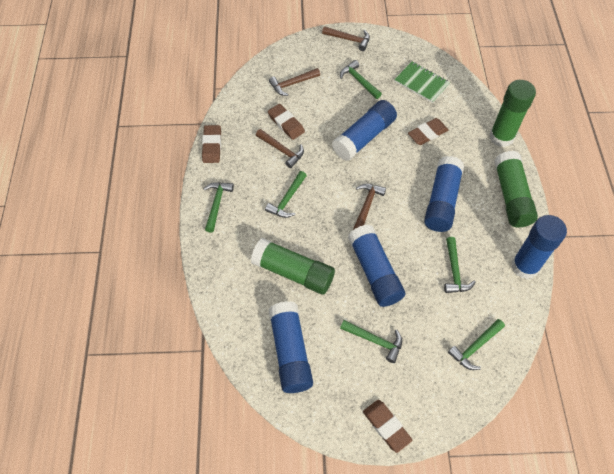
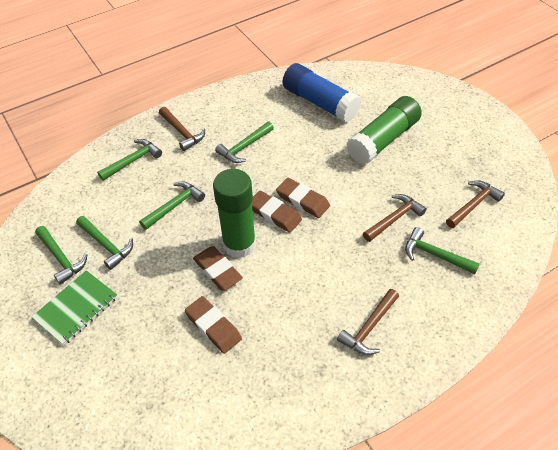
blue glue stick: [269,301,313,393] [332,100,397,161] [348,225,405,307] [424,156,464,232] [511,215,567,279] = 5 -> [283,63,361,123] = 1
green glue stick: [251,238,335,295] [490,80,536,147] [494,151,538,227] = 3 -> [213,169,256,258] [346,96,422,165] = 2

